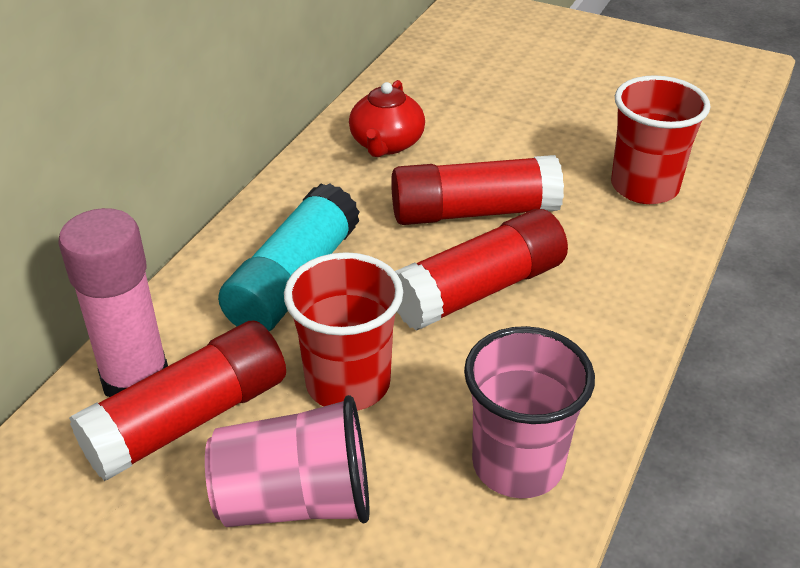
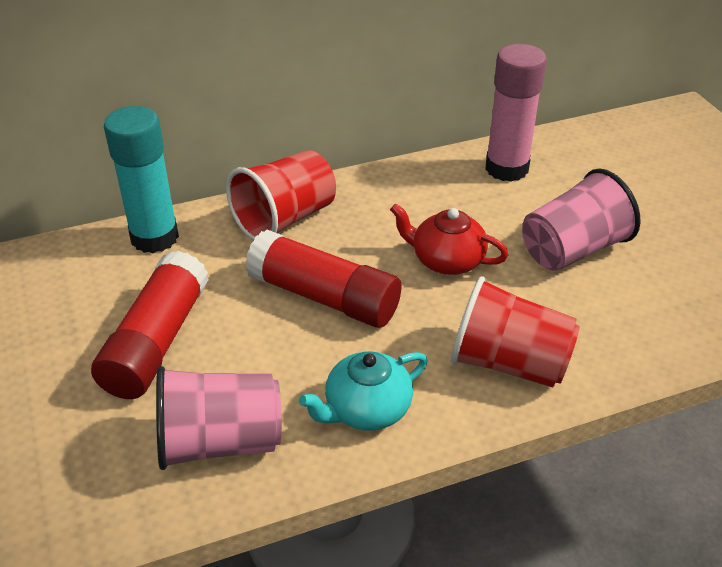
red glue stick: [69,320,286,481] [391,155,564,225] [395,209,568,331] = 3 -> [91,251,209,399] [245,230,402,328] = 2
turquoise teapot: none = 0 -> [299,351,428,430] = 1

